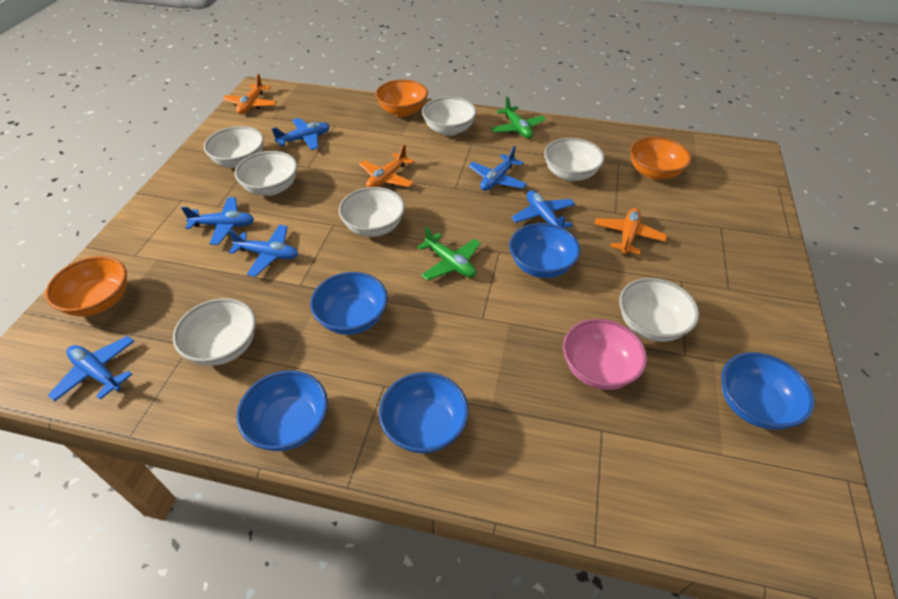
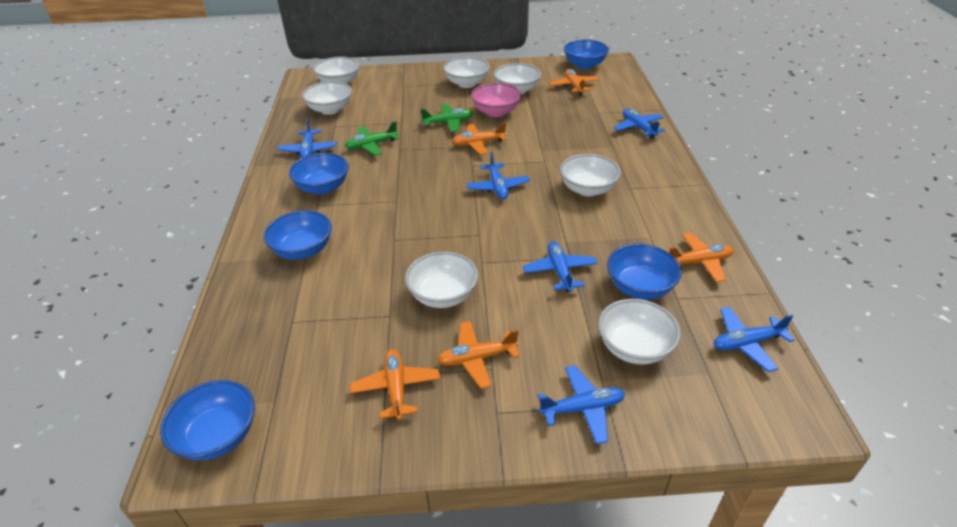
orange bowl: [45,256,127,317] [375,79,428,117] [630,136,691,180] = 3 -> none = 0
orange plane: [223,74,277,114] [359,144,414,187] [594,208,667,255] = 3 -> [350,349,440,420] [437,321,520,389] [452,122,507,155] [549,69,599,96] [666,232,734,282] = 5

